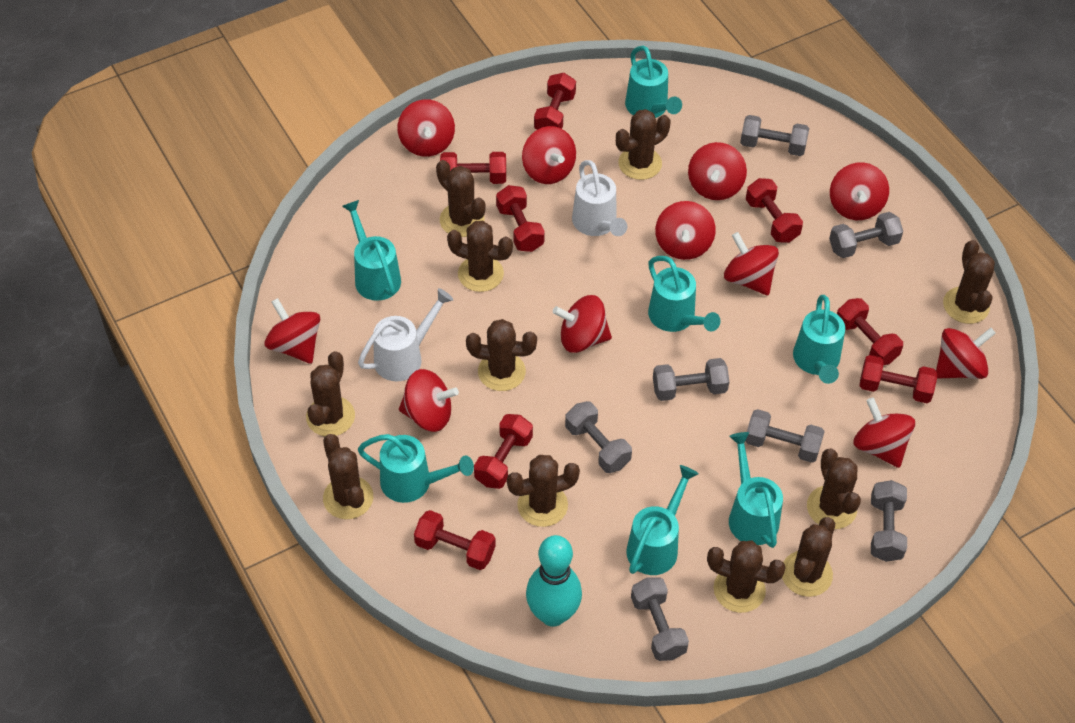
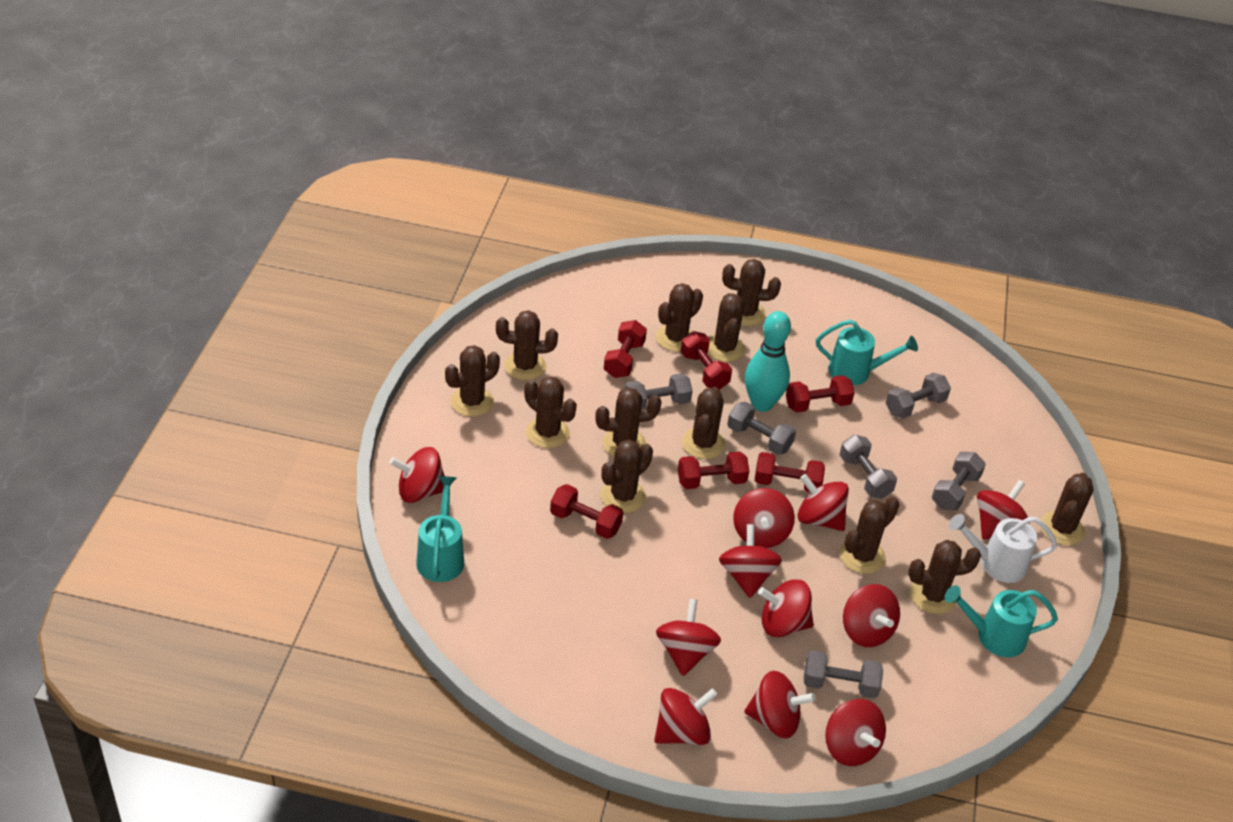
brown cactus: [306,351,355,436] [323,434,373,519] [436,160,486,237] [447,221,513,292] [466,319,537,391] [507,455,580,527] [616,109,670,180] [707,541,786,613] [782,517,835,597] [807,448,861,529] [943,240,995,324] = 11 -> [445,345,500,417] [496,310,558,380] [524,376,577,448] [595,387,662,457] [601,440,653,513] [656,283,703,352] [682,387,725,459] [708,293,745,362] [722,259,781,326] [840,497,899,574] [908,540,981,614] [1040,473,1094,546] = 12
grey dumbbell: [565,401,632,473] [631,577,689,661] [653,358,729,401] [740,115,809,156] [745,409,825,463] [829,212,903,258] [871,480,907,562] = 7 -> [625,373,693,408] [727,401,796,455] [804,650,883,698] [840,435,897,499] [886,373,951,418] [932,452,986,510] = 6
red dumbbell: [414,510,496,570] [440,152,506,184] [474,414,533,489] [496,185,545,252] [534,73,576,130] [746,178,803,243] [837,298,903,365] [860,355,937,403] = 8 -> [550,484,623,539] [603,320,647,378] [678,451,749,489] [680,331,732,390] [755,452,825,492] [786,375,855,413] = 6
turquoise watering can: [342,200,401,301] [358,434,474,503] [625,46,682,118] [626,465,698,575] [648,256,721,332] [729,432,783,548] [793,295,845,384] = 7 -> [416,476,464,582] [816,320,918,385] [945,585,1058,657] = 3
white watering can: [358,288,453,381] [572,160,627,236] = 2 -> [949,514,1057,583] = 1

